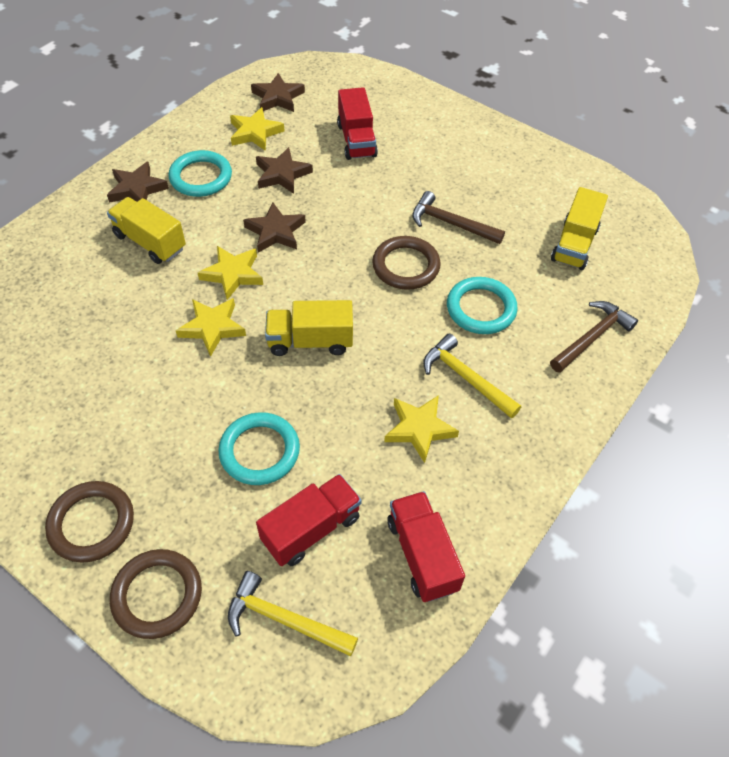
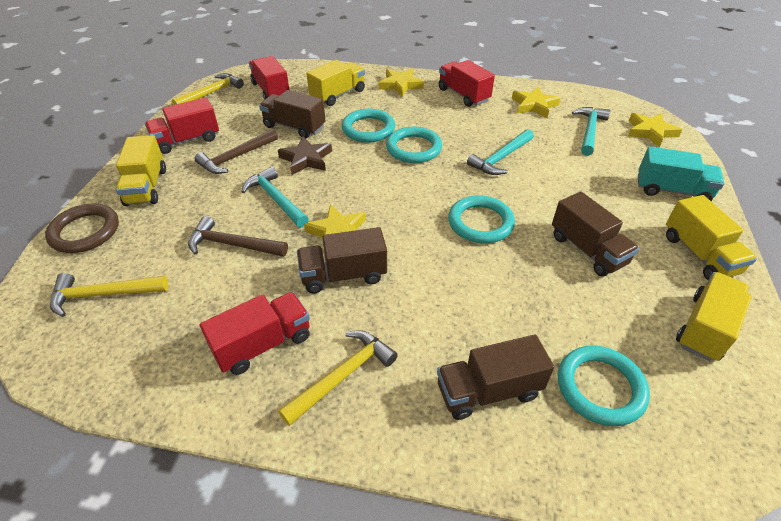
brown ring: [45,481,134,563] [110,549,202,639] [372,236,441,290] = 3 -> [45,204,119,253] = 1
brown star: [107,161,169,203] [243,202,306,253] [251,73,305,112] [256,147,313,194] = 4 -> [278,137,332,175] = 1
brown truck: none = 0 -> [259,90,326,138] [297,227,387,293] [437,335,554,420] [552,191,639,277] = 4
red truck: [256,474,362,566] [337,87,378,160] [387,491,465,602] = 3 -> [145,97,219,154] [200,292,310,375] [249,56,289,99] [439,60,495,107] = 4
turquoise hammer: none = 0 -> [241,167,309,228] [467,129,534,175] [572,107,611,156] = 3
turquoise ring: [169,150,232,197] [218,412,300,485] [447,277,518,334] = 3 -> [342,109,395,143] [386,127,442,163] [448,195,515,243] [558,346,650,426] = 4
turquoise truck: none = 0 -> [638,146,724,201] = 1
yellow hammer: [228,571,358,656] [423,334,521,418] = 2 -> [50,273,168,317] [172,73,244,105] [278,330,398,426] = 3
yellow truck: [107,197,186,264] [265,300,353,356] [551,187,608,270] = 3 -> [116,135,166,206] [306,60,365,106] [666,195,757,280] [676,272,752,361] = 4

